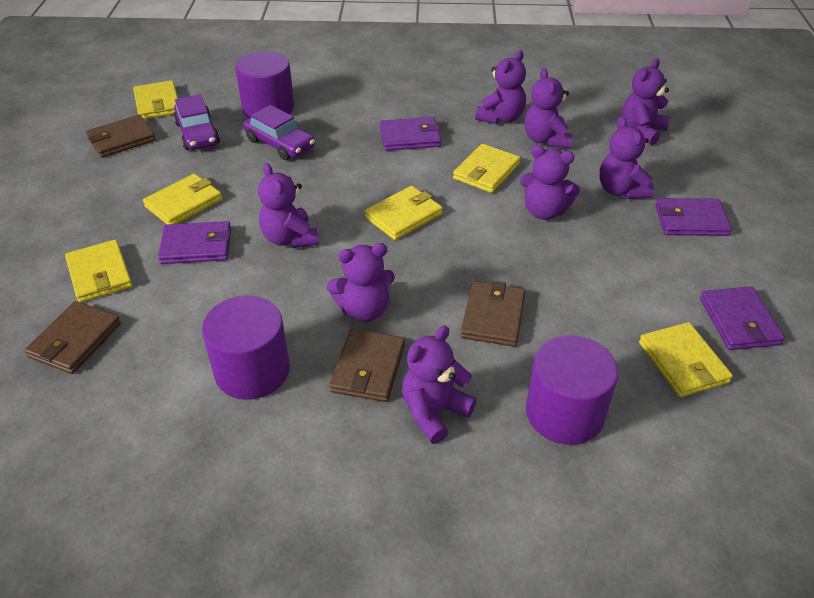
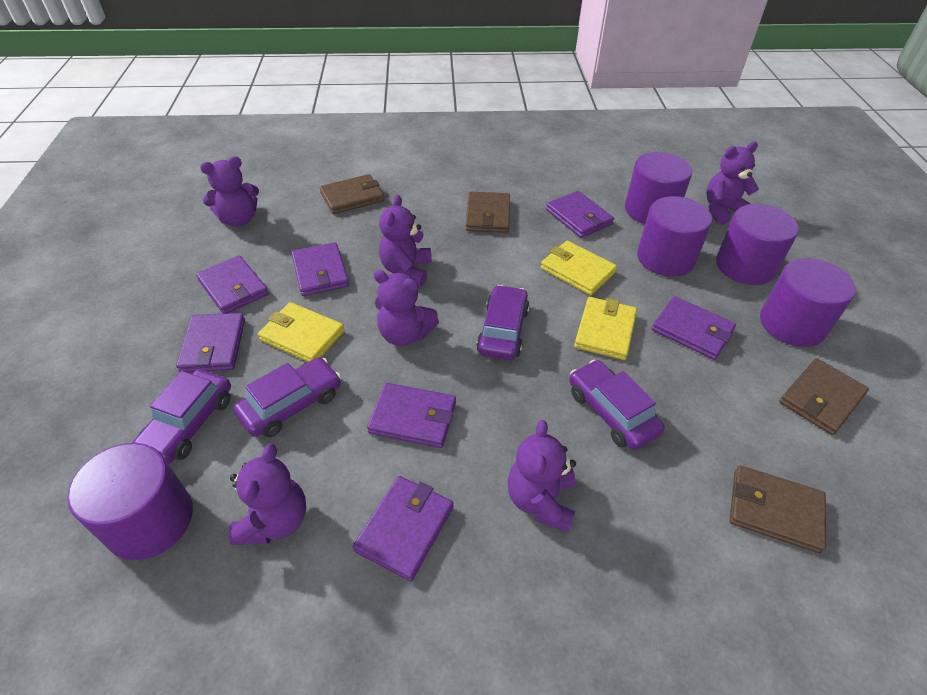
purple car: [173,94,220,150] [243,105,315,160] = 2 -> [132,369,231,464] [233,357,341,437] [476,285,529,360] [569,360,665,450] = 4
purple cylinder: [202,296,290,399] [235,51,294,118] [526,335,618,445] = 3 -> [68,443,193,560] [625,152,692,224] [637,196,712,277] [716,204,799,285] [760,258,856,347] = 5
purple teddy bear: [258,163,319,248] [327,243,395,322] [402,326,477,444] [475,50,526,124] [520,145,580,220] [524,68,572,148] [599,117,654,199] [622,59,670,145] = 8 -> [200,156,259,227] [229,443,306,545] [374,270,439,346] [379,195,432,286] [507,420,576,533] [706,142,759,225] = 6
purple wallet: [158,221,231,264] [380,117,441,151] [655,198,732,236] [700,286,785,350] = 4 -> [176,313,245,372] [196,255,269,314] [291,242,349,296] [353,476,453,581] [367,383,456,448] [546,191,614,238] [652,296,736,360] = 7
yellow wallet: [65,239,133,303] [133,80,178,119] [143,174,222,225] [364,186,443,240] [453,144,520,193] [639,322,733,397] = 6 -> [258,302,344,362] [541,241,617,295] [574,297,637,360] = 3

